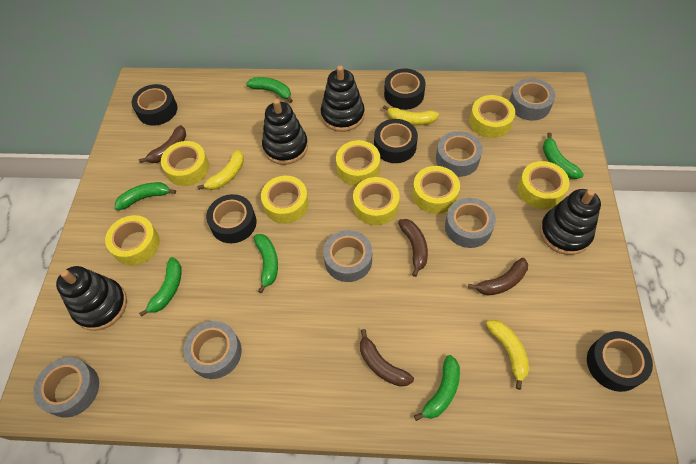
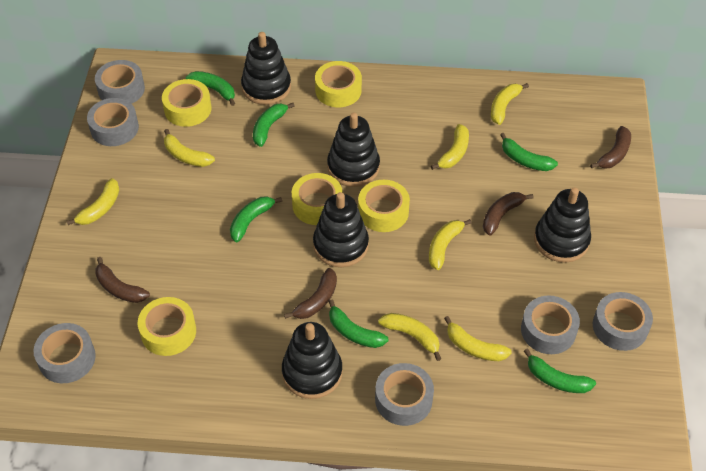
black stacking toy: [56,266,127,331] [262,99,308,165] [321,66,365,132] [540,189,601,255] = 4 -> [241,32,291,105] [282,322,343,399] [313,192,369,267] [327,113,380,187] [534,187,591,263] = 5
black tape: [131,84,177,126] [206,194,257,243] [374,119,418,163] [384,68,425,110] [587,331,653,392] = 5 -> none = 0
yellow banana: [197,150,244,190] [383,105,439,125] [486,320,529,390] = 3 -> [67,178,119,225] [164,129,215,167] [378,313,442,361] [429,219,472,270] [431,124,469,170] [444,316,512,361] [491,83,529,125] = 7
yellow tape: [105,215,160,266] [161,141,209,186] [261,176,309,224] [336,140,380,186] [353,177,400,225] [412,166,460,214] [470,95,515,138] [518,161,570,209] = 8 -> [138,297,196,356] [162,79,211,127] [292,173,343,225] [315,61,362,107] [358,180,410,232] = 5

